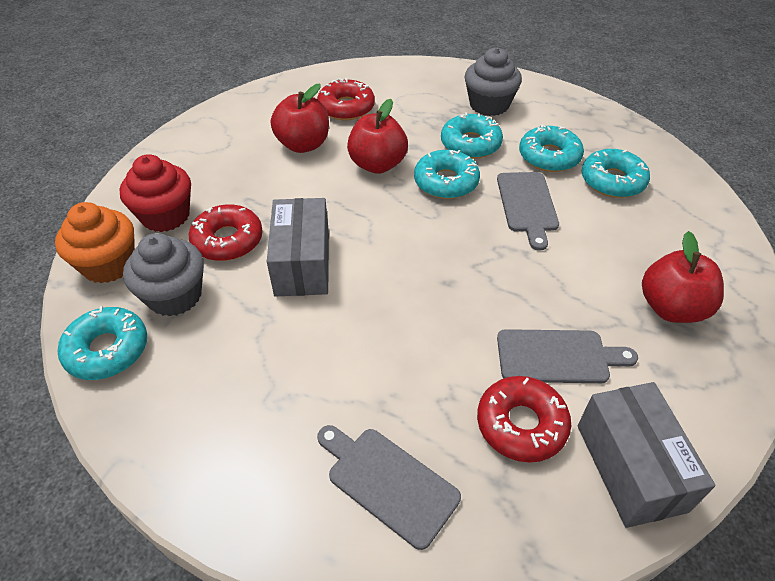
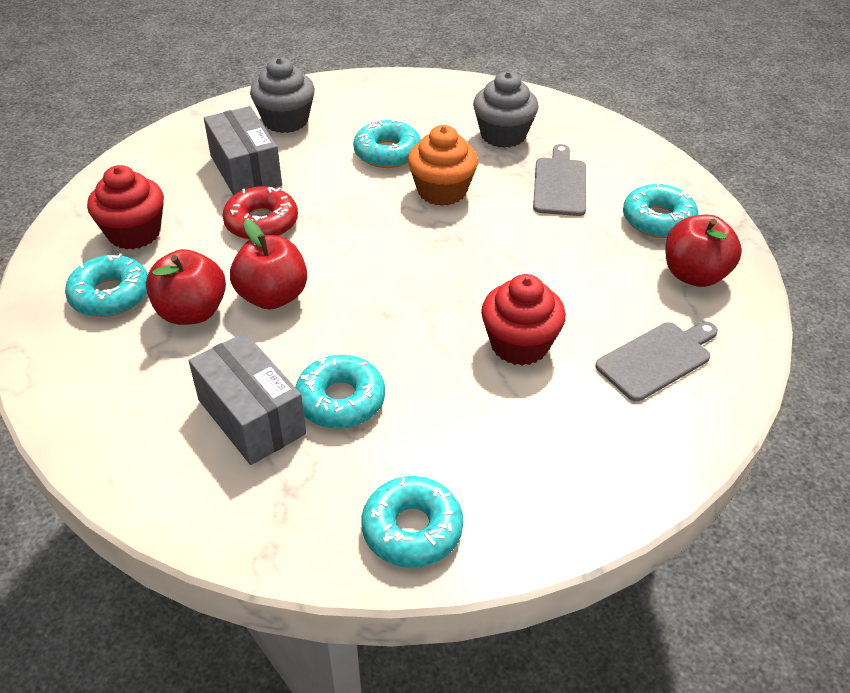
grey cutting board: [317,425,461,550] [497,172,559,251] [497,329,638,383] = 3 -> [533,144,586,216] [595,322,718,402] = 2
red cupcake: [119,154,191,232] = 1 -> [87,165,164,249] [481,274,566,366] = 2
red donut: [189,204,263,261] [317,78,375,120] [477,376,571,463] = 3 -> [222,186,298,240] = 1

